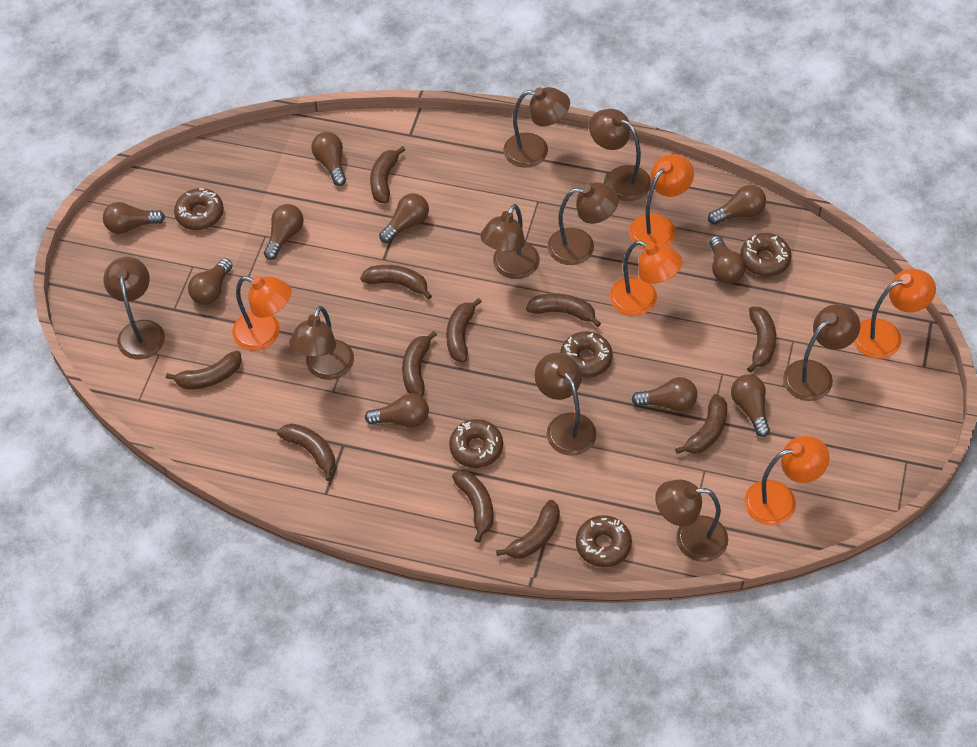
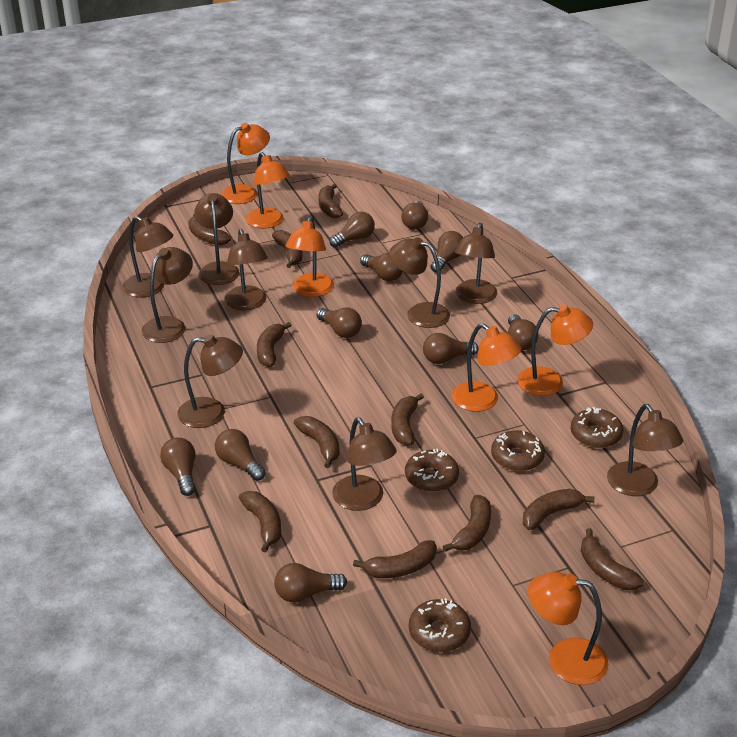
brown donut: [174,188,224,230] [449,419,503,468] [560,331,613,378] [576,515,632,567] [740,233,791,277] = 5 -> [405,449,459,492] [409,598,471,652] [491,430,545,471] [570,407,624,448] = 4
orange lamp: [232,276,291,351] [609,241,682,316] [629,154,694,249] [744,436,830,525] [854,269,936,359] = 5 -> [220,123,270,204] [245,152,290,229] [286,216,334,297] [452,323,522,412] [517,305,593,396] [528,572,608,685] = 6

